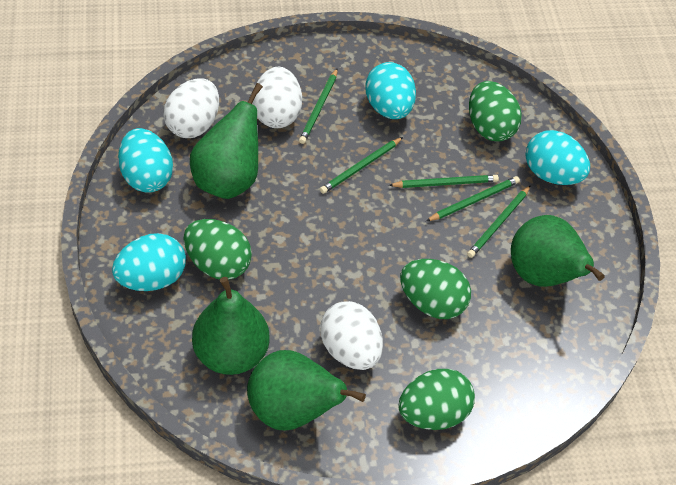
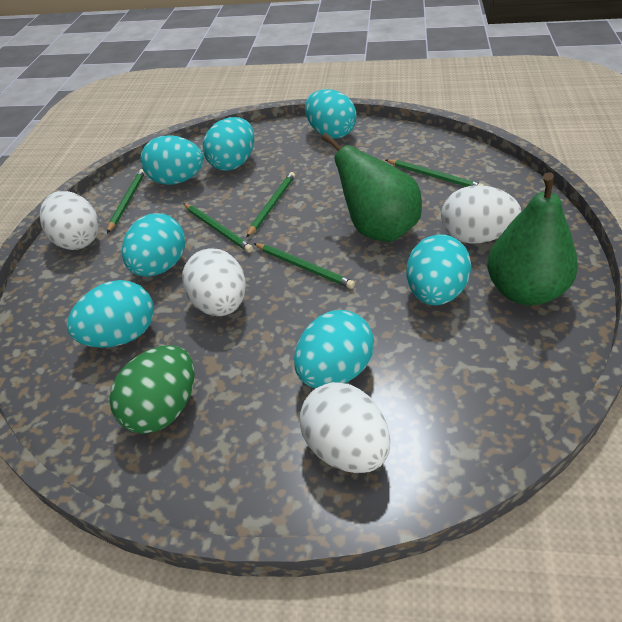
green egg: [184,219,252,280] [398,369,475,430] [400,259,471,319] [469,81,522,142] = 4 -> [109,345,195,434] = 1
green pear: [190,83,263,199] [192,277,270,375] [247,350,366,430] [511,215,605,287] = 4 -> [321,133,422,242] [487,172,578,305] = 2
turquoise egg: [112,233,186,291] [118,128,173,193] [365,62,416,119] [525,130,590,185] = 4 -> [67,280,154,348] [122,213,185,277] [141,135,204,185] [203,117,254,171] [294,310,374,388] [305,89,357,139] [407,235,471,305] = 7
white egg: [163,78,219,138] [252,67,302,128] [320,301,383,370] = 3 -> [40,191,99,250] [182,248,246,316] [299,382,390,473] [441,185,521,243] = 4

